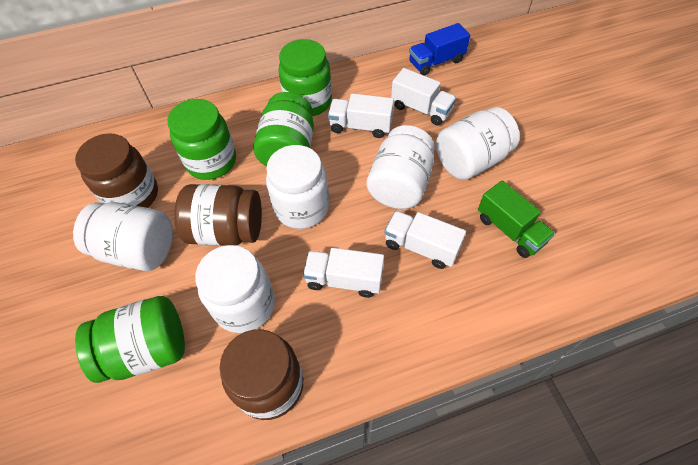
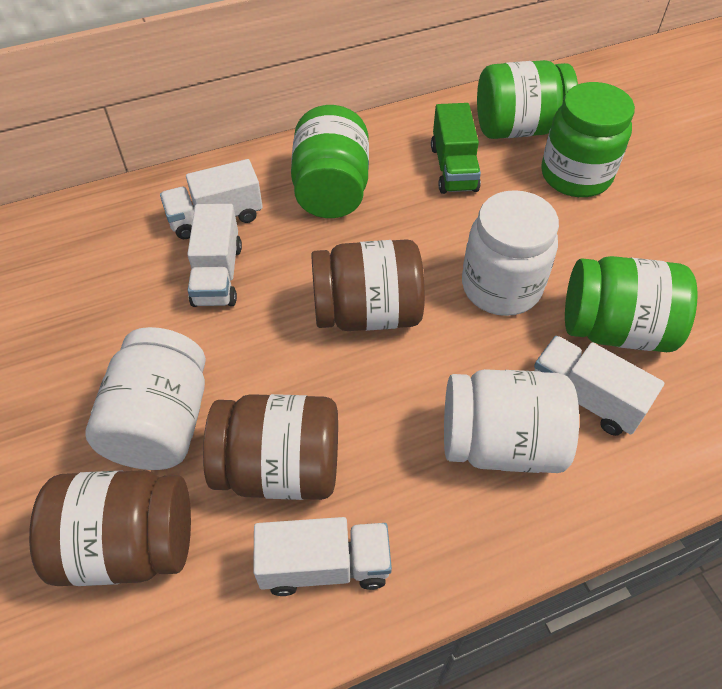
blue truck: [409,23,470,76] = 1 -> none = 0
white jar: [73,202,173,271] [195,245,275,333] [266,145,329,229] [366,125,435,209] [436,107,520,180] = 5 -> [85,327,206,470] [444,369,579,473] [462,190,559,316] = 3

